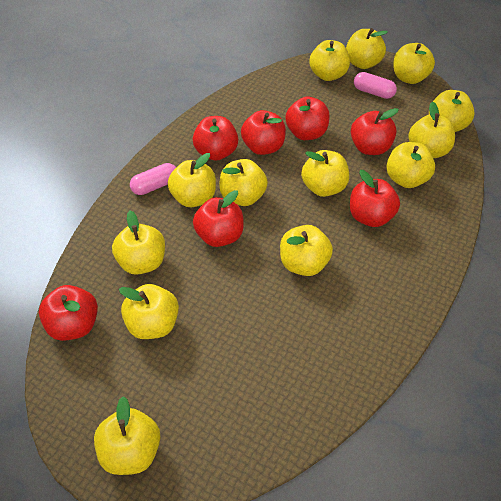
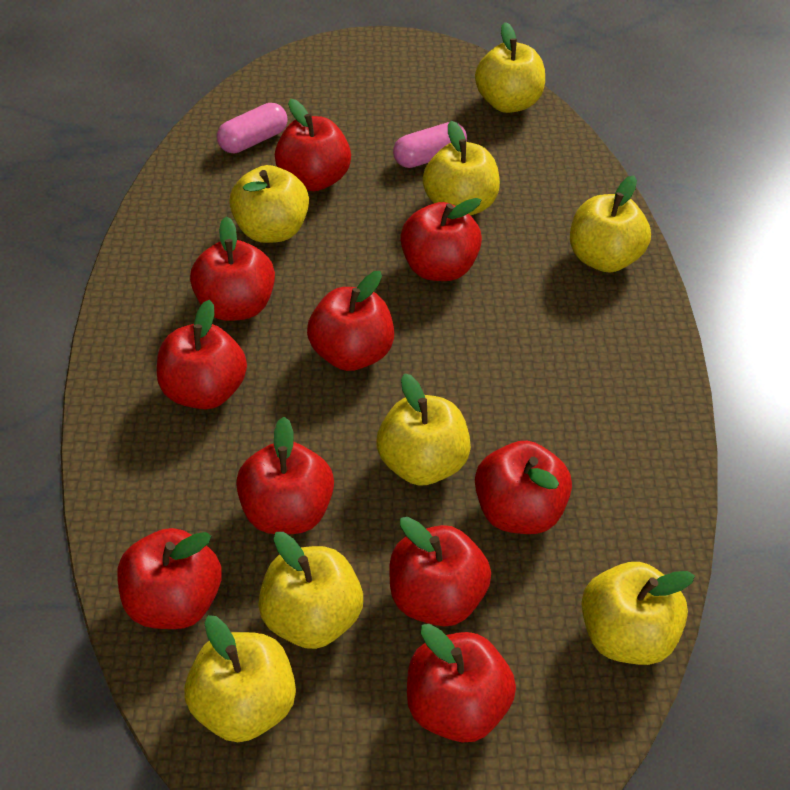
red apple: [39,285,98,341] [193,116,238,161] [193,190,244,247] [241,110,286,155] [285,97,329,140] [350,170,400,227] [351,108,399,155] = 7 -> [117,528,222,629] [157,300,247,409] [190,217,275,321] [236,417,334,534] [275,99,351,191] [307,271,394,371] [389,517,491,626] [400,198,482,281] [407,624,516,742] [475,441,572,534] = 10
yellow apple: [94,396,160,475] [112,211,165,275] [119,284,179,339] [168,153,216,207] [219,159,268,206] [280,225,333,276] [301,150,349,197] [309,40,350,81] [346,28,388,69] [386,142,435,188] [393,43,435,84] [408,101,455,158] [429,90,475,132] = 13 -> [184,615,296,742] [229,165,309,243] [258,532,363,649] [377,373,471,486] [423,121,500,215] [475,22,545,113] [570,175,651,272] [581,562,695,665] = 8

